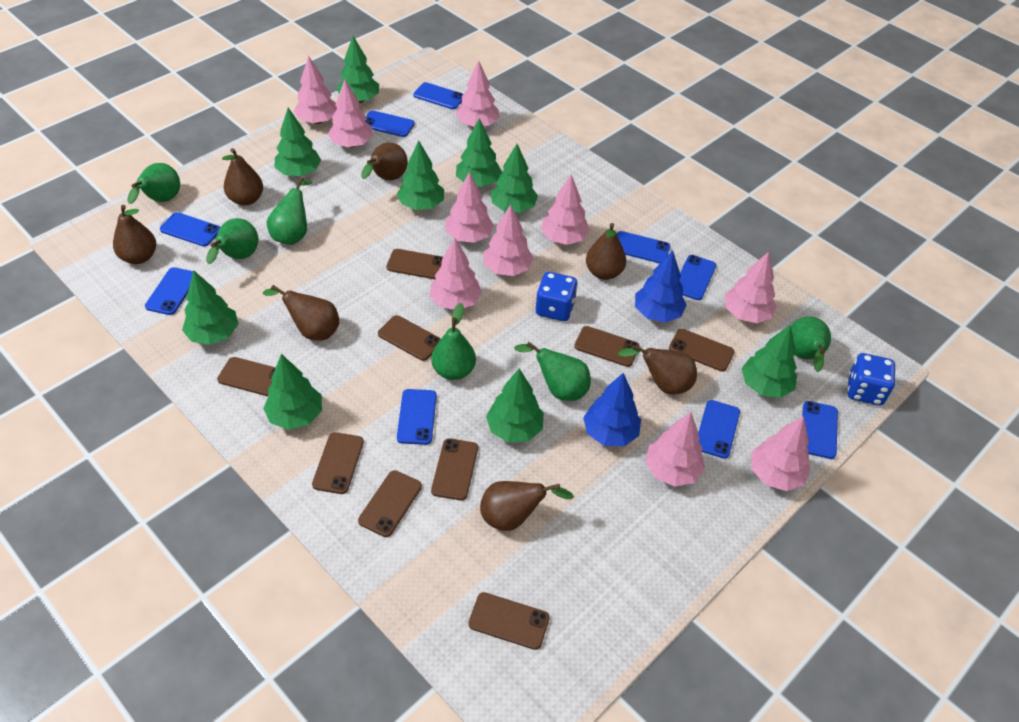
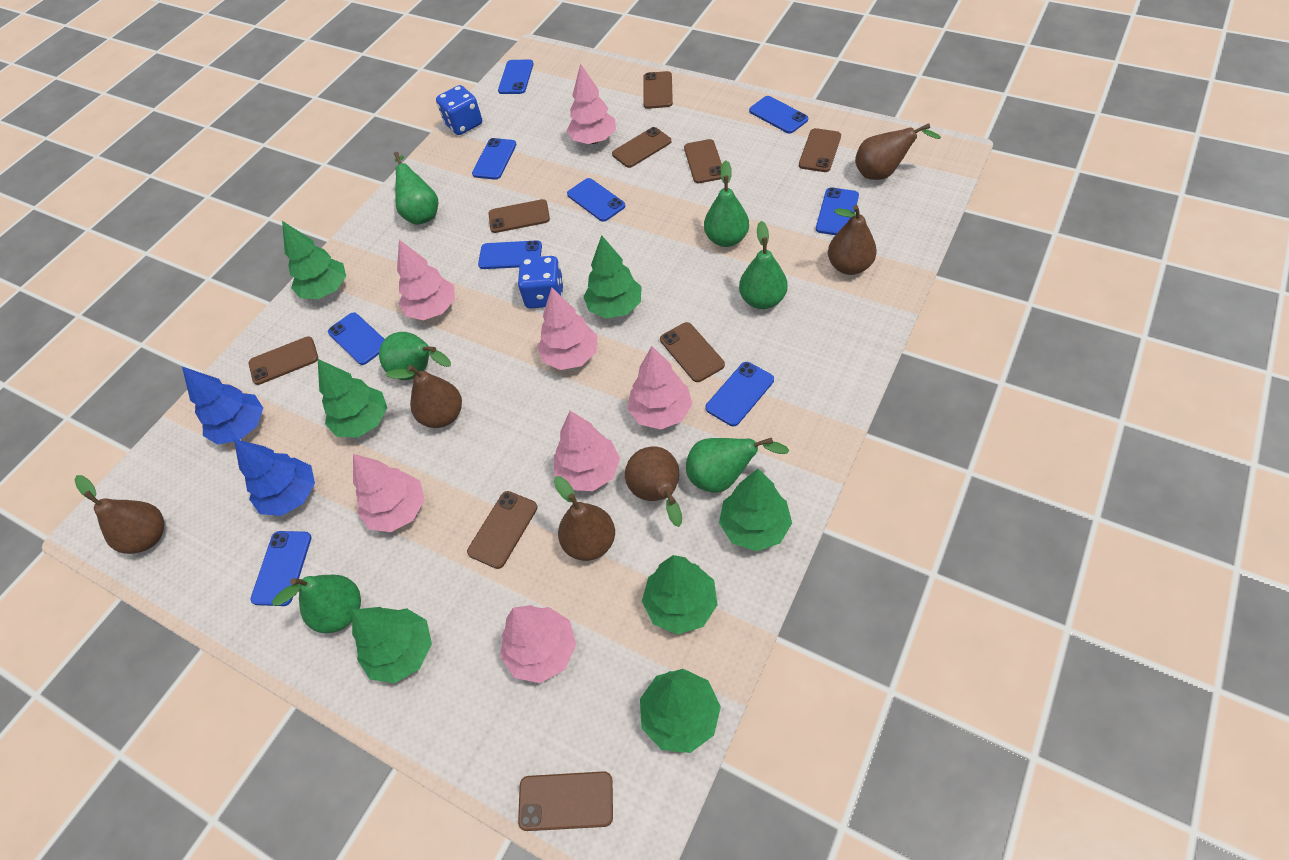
brown pear: [113,205,156,264] [222,148,263,206] [263,285,339,341] [361,143,408,180] [480,481,574,531] [586,223,626,280] [618,345,697,395] = 7 -> [75,475,164,554] [386,365,462,428] [554,476,615,561] [625,447,682,527] [828,205,877,275] [855,123,941,180] = 6
green tree: [182,270,238,345] [263,354,322,430] [274,108,321,176] [337,36,379,103] [397,141,444,210] [456,118,502,187] [486,368,544,442] [491,144,538,213] [742,325,797,398] = 9 -> [282,221,346,299] [318,359,387,438] [352,607,432,683] [583,235,642,318] [640,669,721,753] [642,555,718,635] [719,469,792,551] = 7
pink tree: [294,56,337,124] [328,79,373,147] [429,238,482,310] [445,172,494,243] [456,61,499,127] [483,205,534,276] [541,174,590,245] [645,412,705,487] [725,251,777,323] [751,416,811,491] = 10 -> [353,454,425,532] [397,240,455,320] [500,605,576,683] [537,287,598,370] [554,411,620,491] [566,63,616,144] [627,346,692,430] = 7

